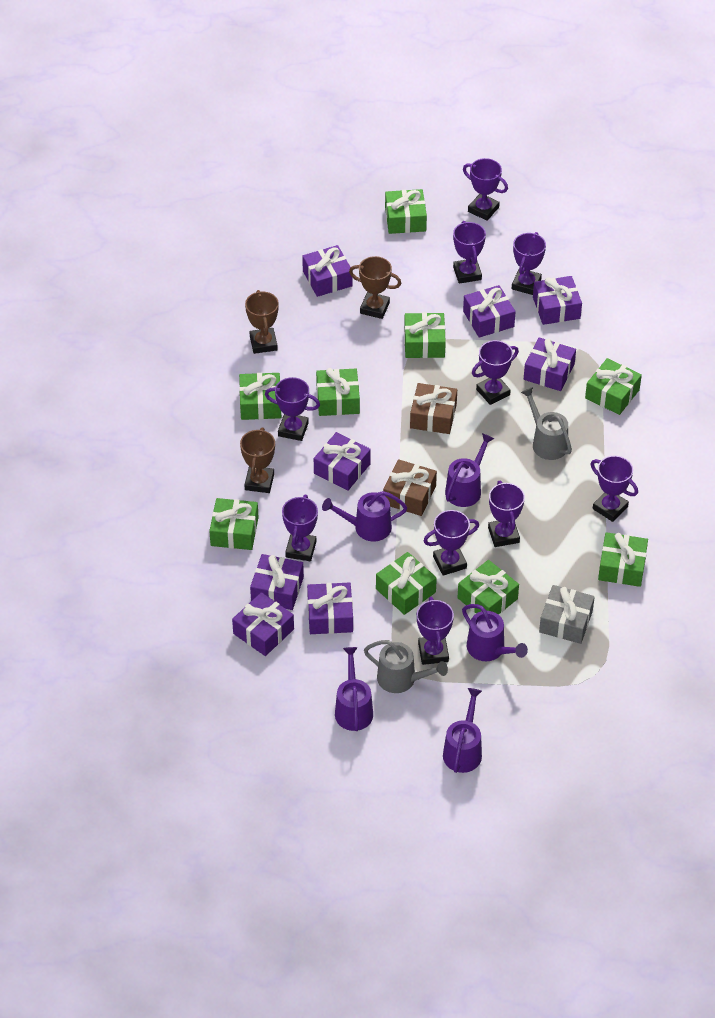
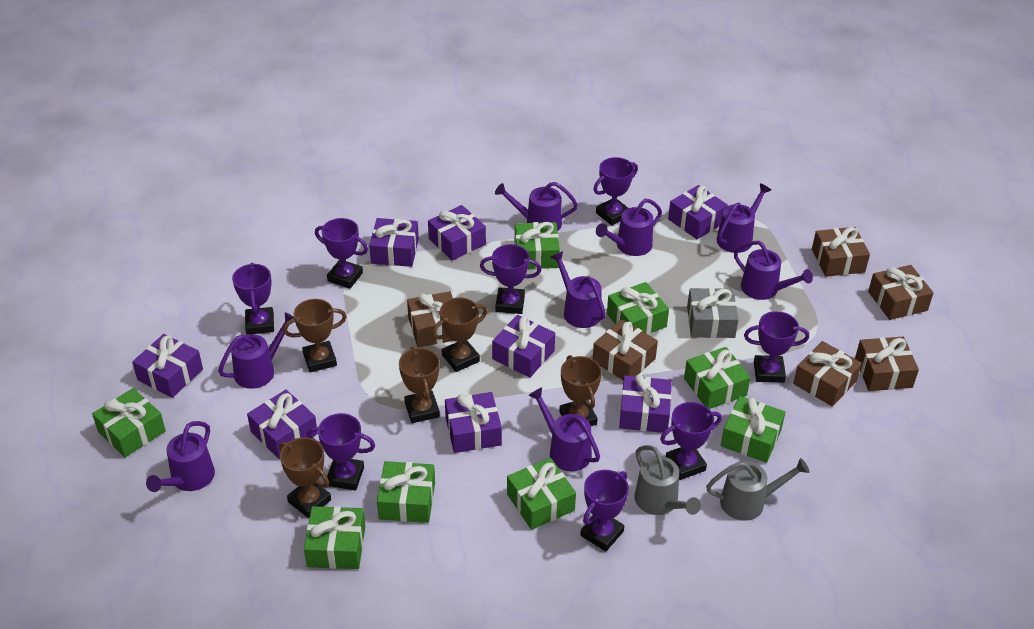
brown gift: [383,459,437,516] [410,383,457,434] = 2 -> [407,291,453,347] [593,319,658,381] [793,341,862,407] [812,227,870,277] [855,337,919,391] [868,265,934,320] = 6
brown trophy: [240,428,275,493] [245,290,279,354] [349,256,402,319] = 3 -> [279,437,331,518] [283,299,347,372] [399,347,440,423] [431,298,488,372] [559,355,602,426] = 5
green gift: [209,498,259,550] [239,373,281,420] [316,368,360,416] [376,552,437,615] [385,189,427,234] [404,312,446,358] [457,560,519,615] [585,358,642,415] [598,532,648,587] = 9 -> [92,388,166,457] [304,506,365,569] [377,461,435,523] [507,458,576,530] [515,222,560,269] [607,282,669,334] [684,347,751,409] [721,396,786,463] = 8
purple trophy: [265,377,320,441] [282,495,318,561] [417,597,454,665] [423,510,479,576] [453,221,486,284] [463,158,508,220] [472,340,519,405] [488,481,525,547] [512,232,546,295] [590,456,638,522] = 10 -> [232,262,274,334] [307,413,375,490] [315,218,368,289] [480,244,541,314] [580,470,629,551] [593,157,638,226] [660,402,722,480] [744,311,809,383] = 8
purple watering can: [322,491,407,541] [335,647,373,731] [443,688,482,773] [445,433,494,507] [462,604,528,661] = 5 -> [146,421,215,492] [218,312,294,389] [495,182,578,231] [528,388,600,471] [551,251,606,328] [596,199,662,256] [717,183,771,253] [734,241,813,300] = 8

